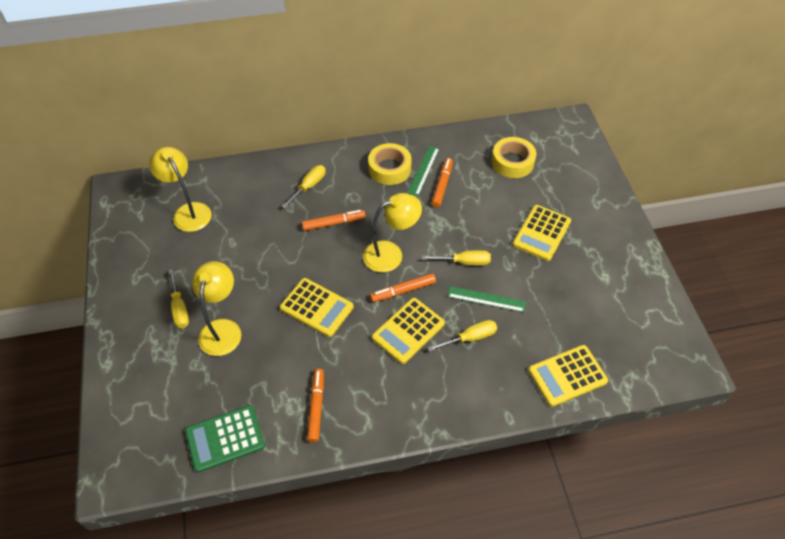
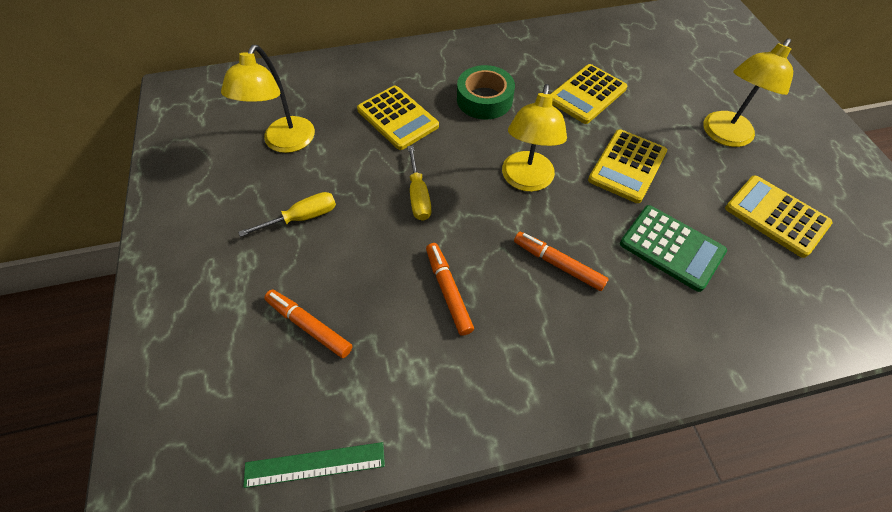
green ruler: [407,146,439,196] [448,286,526,312] = 2 -> [243,442,385,488] = 1
green tape: none = 0 -> [457,65,515,120] = 1
orange marker: [302,210,366,231] [307,369,324,442] [370,273,436,302] [432,158,453,208] = 4 -> [264,290,353,358] [426,243,474,336] [514,231,609,291] = 3
yellow screwdriver: [168,269,189,328] [282,165,326,208] [422,250,491,265] [428,320,497,351] = 4 -> [238,192,336,237] [408,145,431,221] = 2
yellow tape: [368,143,412,185] [492,137,536,178] = 2 -> none = 0

